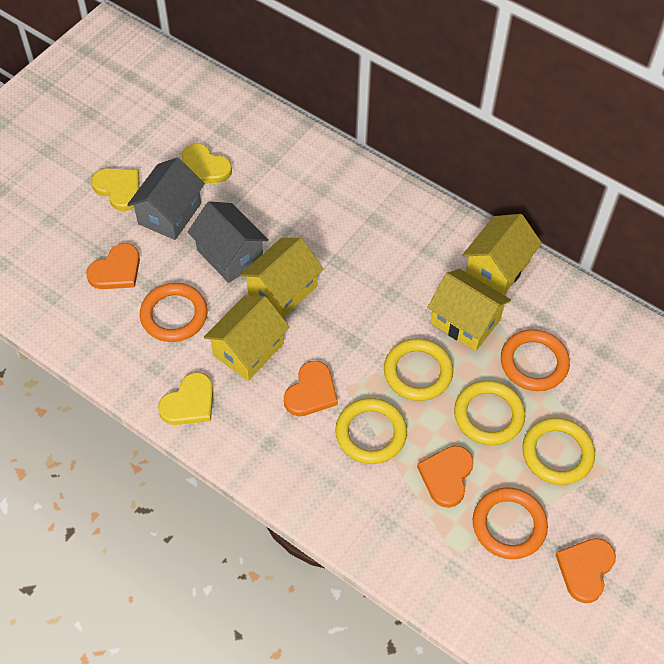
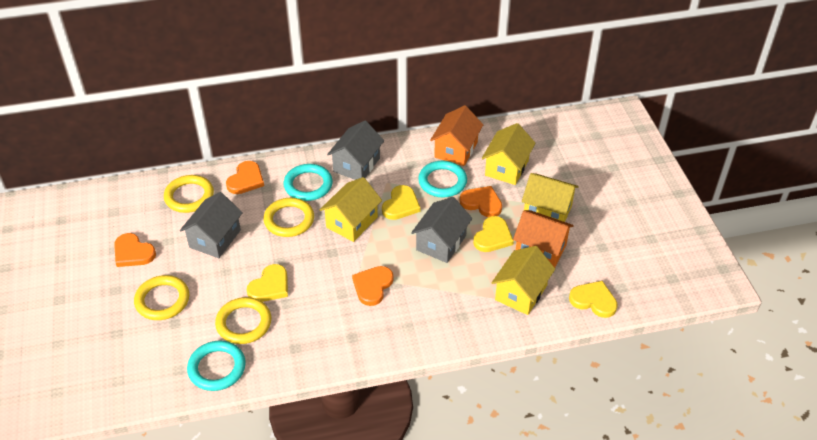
grey house: [127,158,205,240] [188,201,269,283] = 2 -> [180,192,243,258] [327,121,384,180] [411,197,472,263] = 3
orange house: none = 0 -> [430,105,483,166] [513,210,574,268] = 2
orange ring: [140,283,207,342] [473,488,548,559] [501,329,570,391] = 3 -> none = 0
turquoise ring: none = 0 -> [187,341,246,391] [284,164,333,201] [418,161,467,198] = 3
yellow heart: [91,168,140,211] [158,372,213,425] [182,144,232,184] = 3 -> [247,264,288,302] [382,185,421,220] [473,216,514,252] [569,281,618,318] = 4

